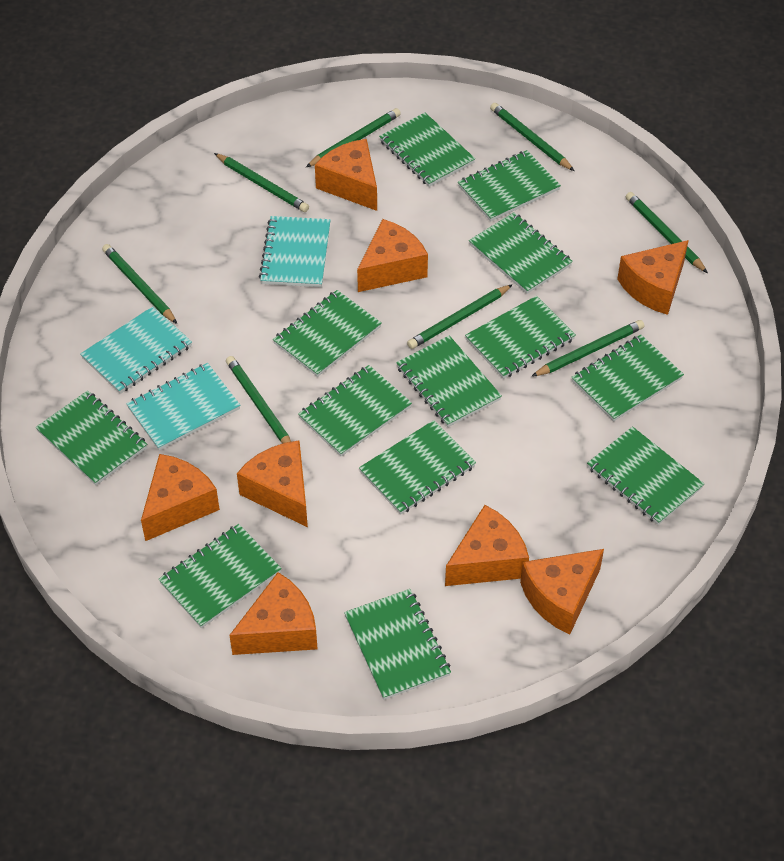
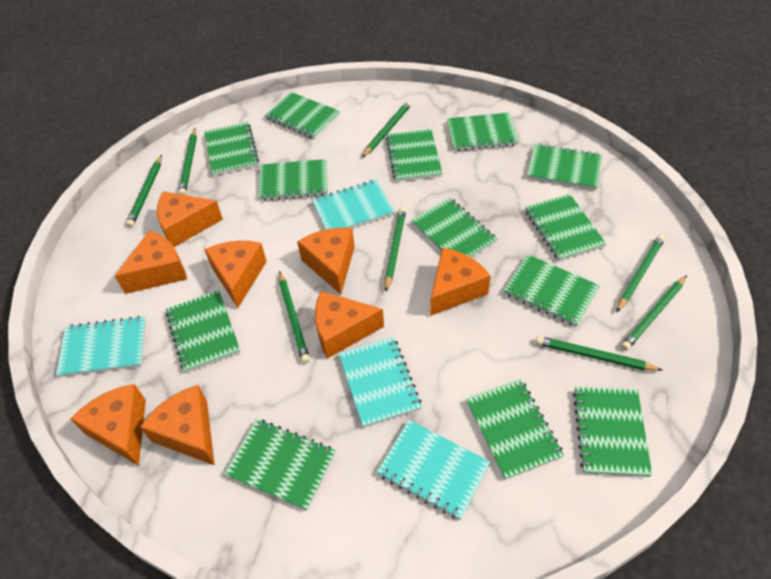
turquoise notebook: [80,306,192,394] [126,363,240,450] [259,216,330,287] = 3 -> [56,316,146,377] [312,180,395,230] [338,337,422,428] [377,420,490,520] = 4

